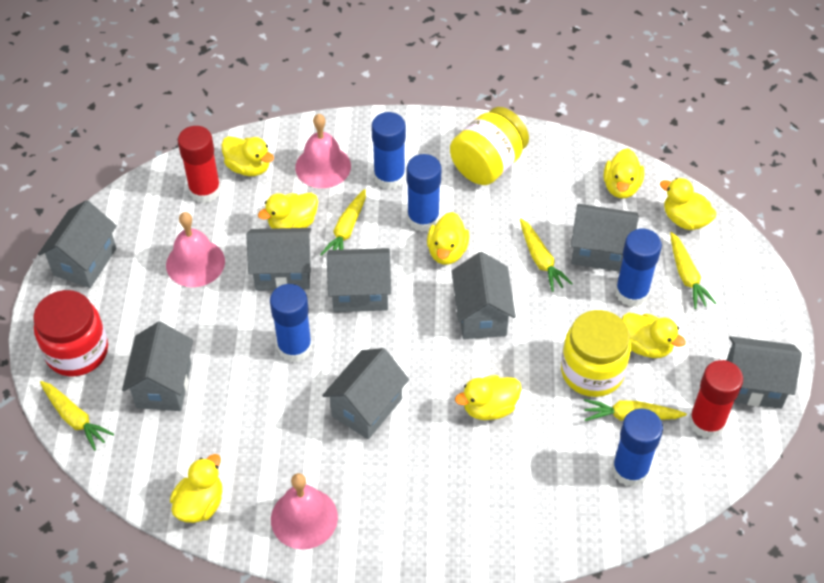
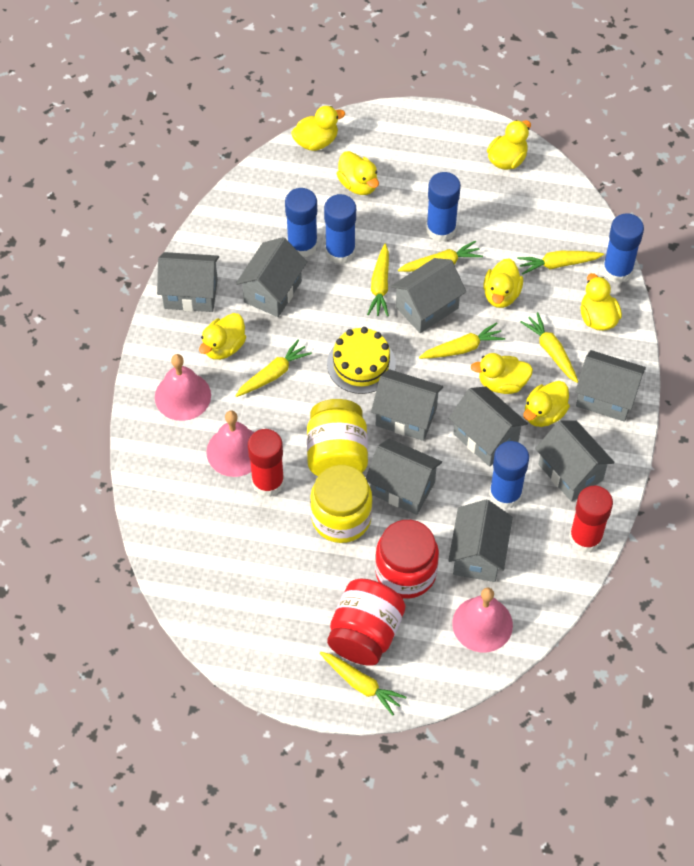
grey house: [38,200,117,288] [122,322,193,411] [247,228,311,291] [322,348,409,439] [327,248,391,312] [452,252,516,339] [571,204,639,272] [726,336,802,409] = 8 -> [157,252,219,312] [236,237,307,317] [366,438,442,515] [371,369,443,441] [391,258,466,333] [448,500,513,582] [449,387,528,467] [535,421,615,502] [575,350,646,422] = 9
red jar: [33,290,108,376] = 1 -> [327,579,405,666] [375,520,439,599] = 2
yellow cake: none = 0 -> [327,327,396,394] = 1
yellow carrot: [40,381,114,451] [320,189,366,256] [520,218,573,292] [584,399,687,421] [670,232,717,309] = 5 -> [235,340,312,397] [320,652,406,716] [367,244,389,317] [398,240,483,272] [419,322,505,359] [518,251,604,275] [520,312,578,383] = 7

